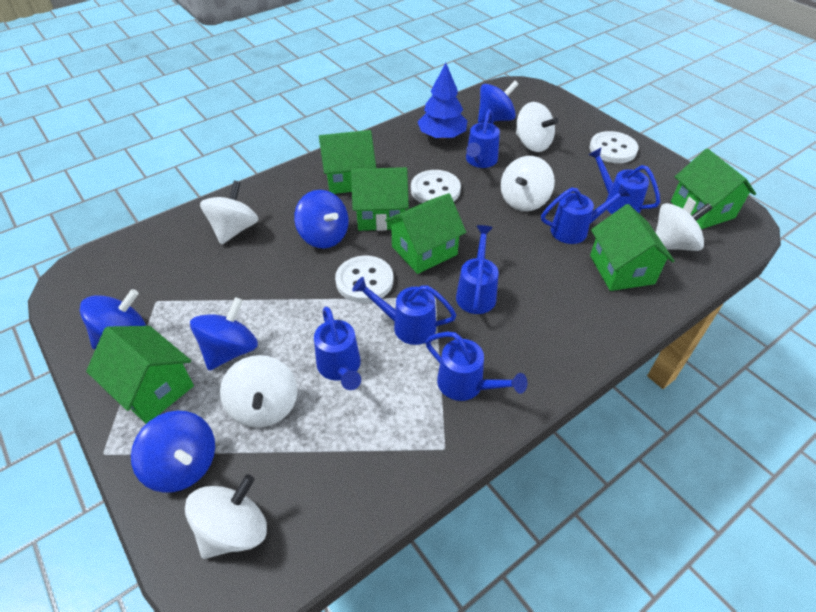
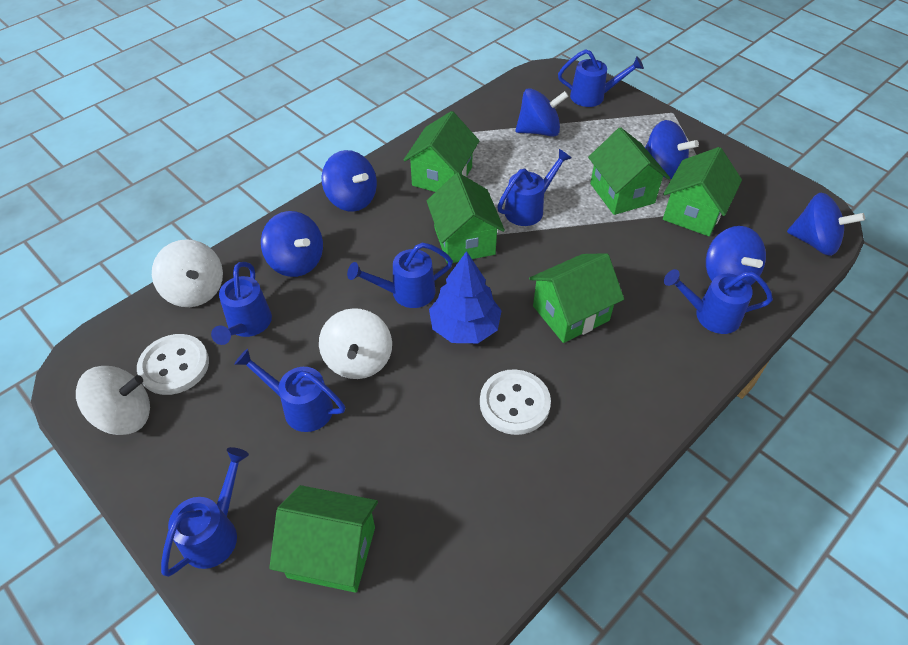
blue spinning top: [80,289,146,349] [131,411,215,493] [190,297,258,371] [294,190,349,248] [478,81,519,123] = 5 -> [261,211,323,277] [322,150,377,212] [516,88,569,137] [645,120,699,179] [706,226,766,286] [787,193,865,256] = 6
white button: [335,256,393,303] [411,170,461,203] [590,131,639,163] = 3 -> [137,334,209,395] [480,369,551,435] = 2
white spinning top: [185,474,267,559] [200,181,259,245] [220,355,297,428] [501,156,555,211] [516,102,558,152] [656,203,713,251] = 6 -> [76,366,150,435] [152,239,223,307] [319,308,392,379] = 3

